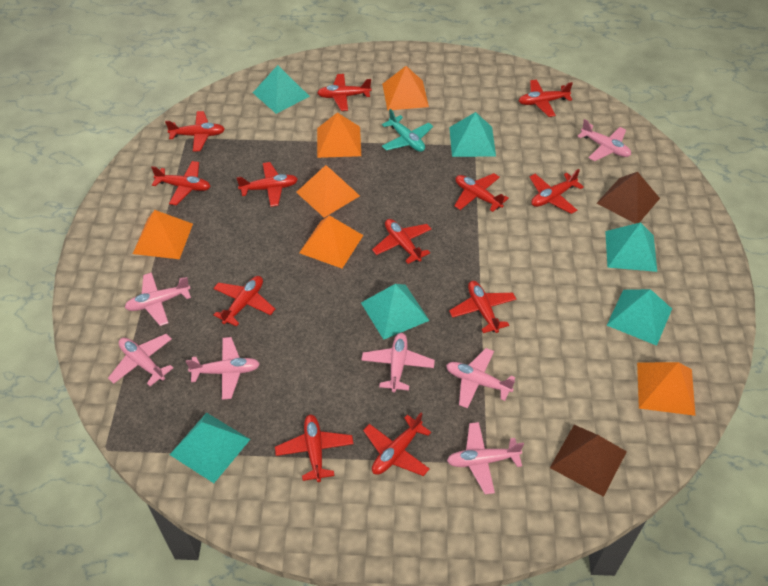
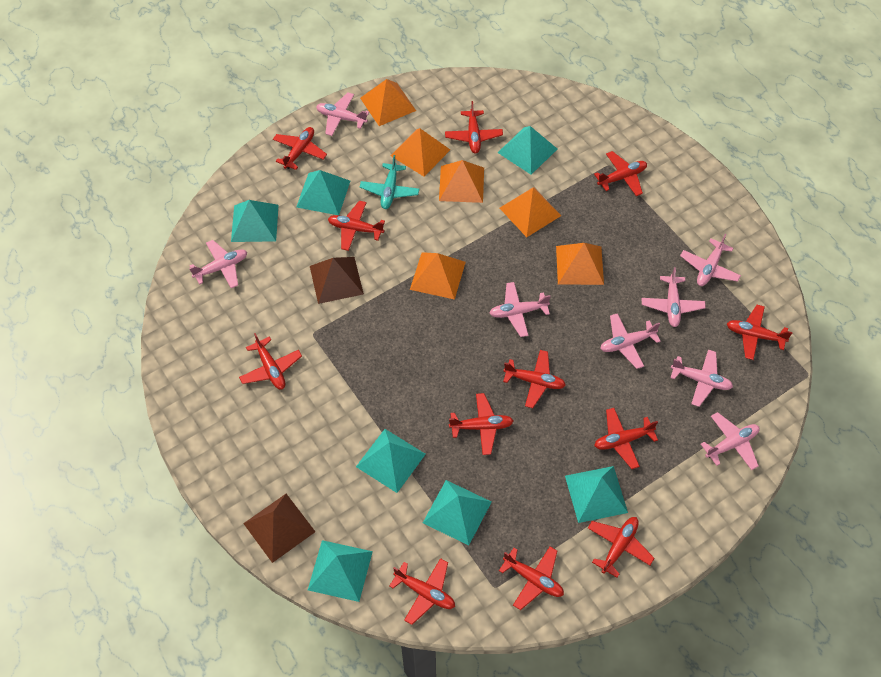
pink plane: [108,334,173,386] [125,273,191,326] [186,337,260,400] [361,333,435,392] [446,348,515,409] [447,422,524,494] [577,119,631,161] = 7 -> [189,240,247,288] [316,92,369,136] [489,282,551,337] [600,313,661,369] [642,267,706,327] [670,350,733,407] [680,234,741,286] [701,412,760,470] = 8
turquoise pyramid: [170,413,250,483] [253,65,310,114] [361,284,429,340] [449,112,496,157] [605,222,657,272] [606,289,672,346] = 6 -> [231,200,279,242] [296,170,350,215] [308,540,373,602] [356,429,426,493] [423,480,491,546] [497,126,557,175] [565,466,628,523] = 7

